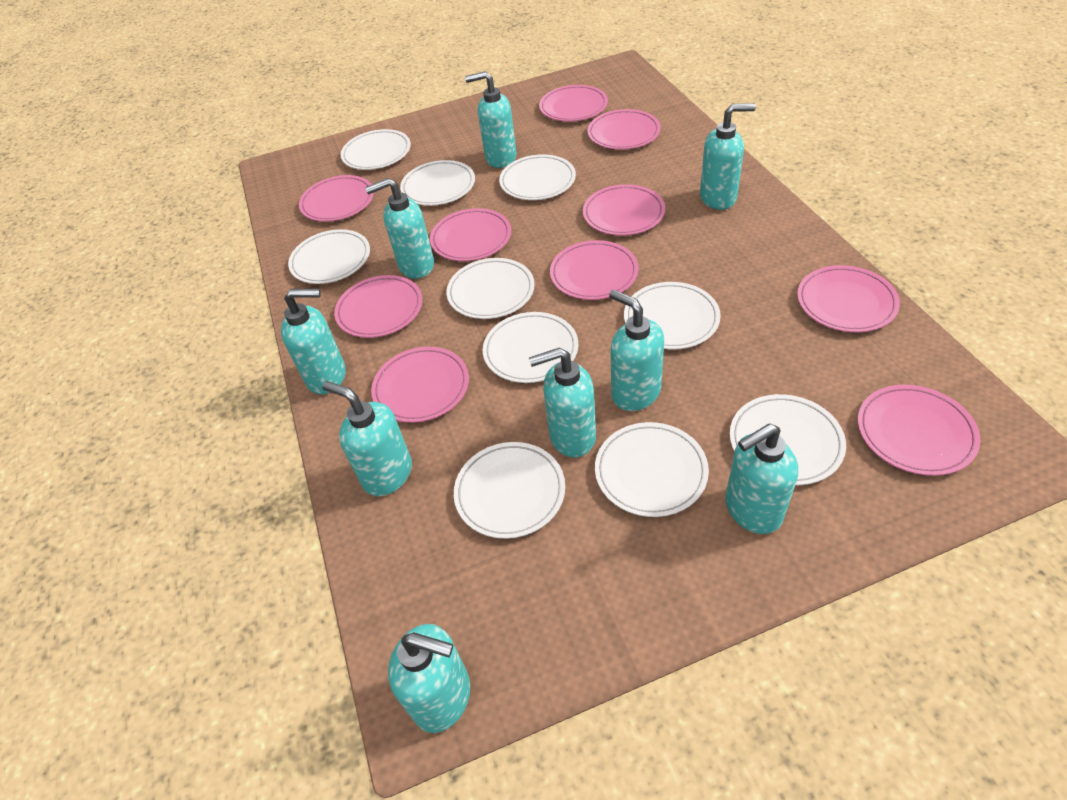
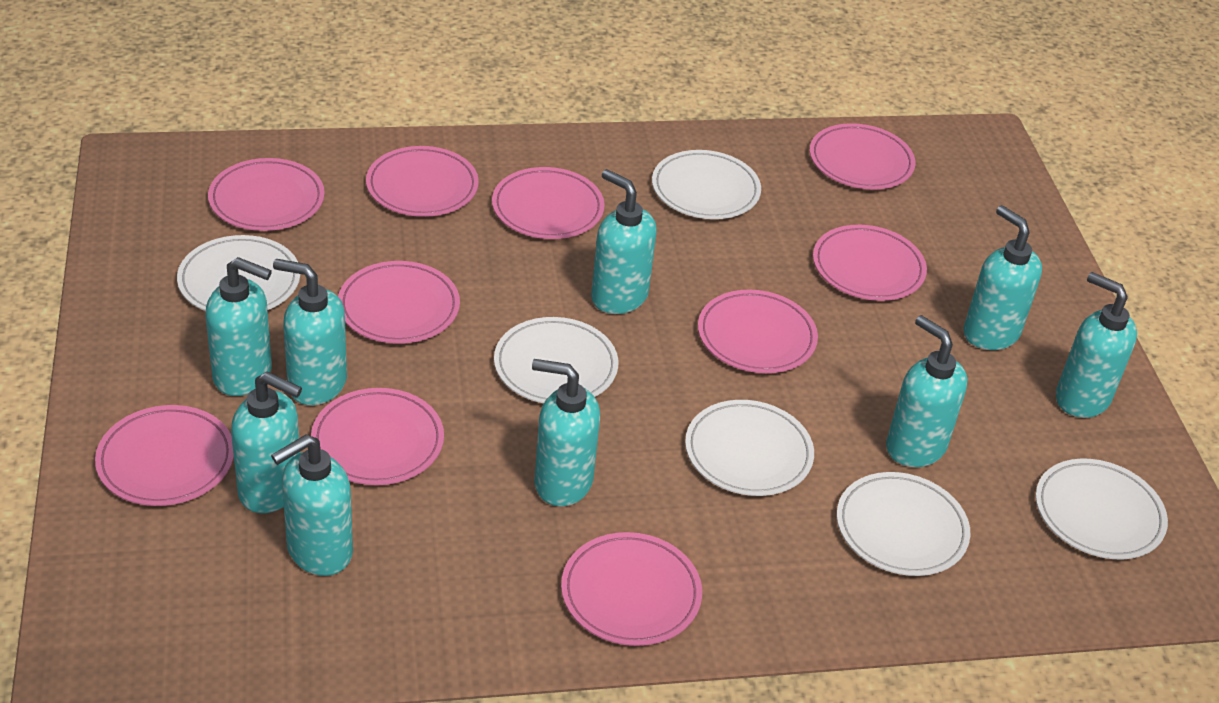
white plate: [288,229,370,284] [341,129,411,170] [400,160,475,206] [446,258,535,319] [454,442,565,539] [483,312,578,383] [499,154,576,200] [595,422,709,517] [624,282,721,349] [730,394,846,485] = 10 -> [177,235,300,311] [494,317,618,403] [652,150,761,219] [685,400,814,496] [837,472,970,576] [1036,459,1168,559] = 6

